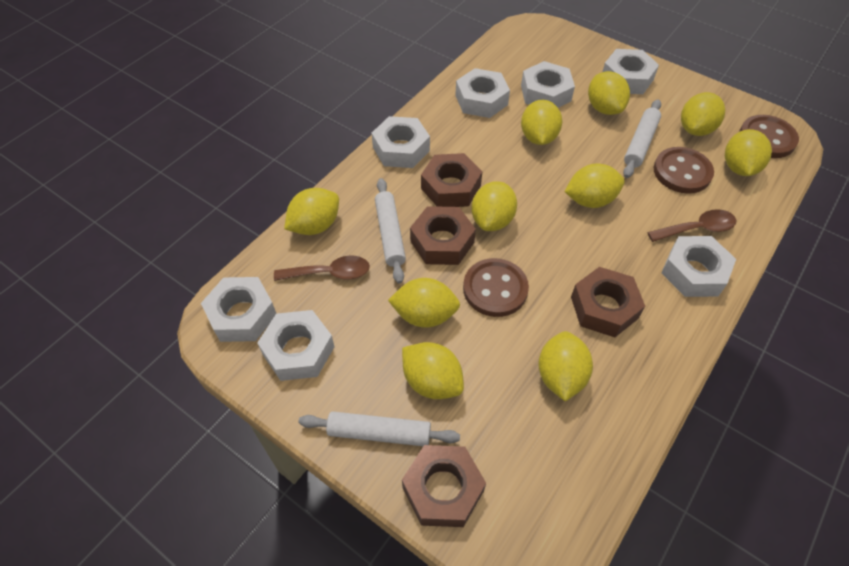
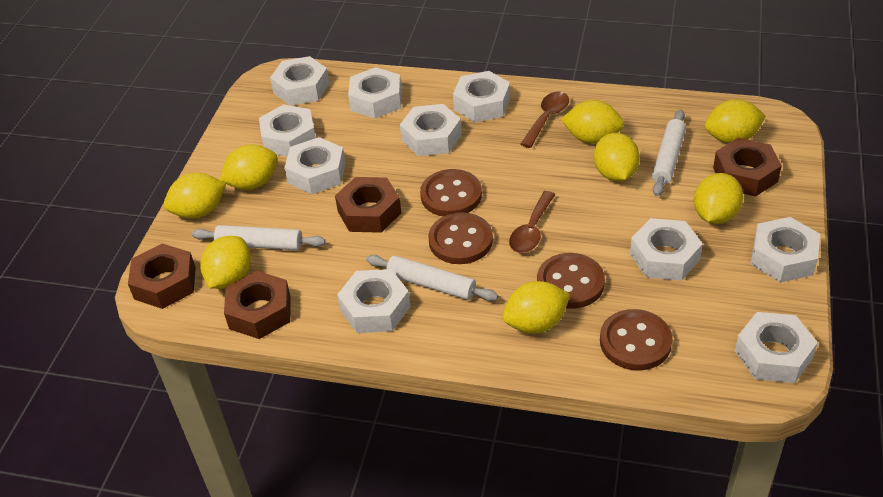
brown button: [463,258,529,317] [654,147,714,194] [739,115,799,158] = 3 -> [420,169,482,217] [428,212,493,264] [537,253,605,309] [600,309,673,370] = 4
white nut: [201,277,276,342] [257,310,334,381] [372,116,430,168] [455,68,510,118] [521,61,575,108] [602,49,659,94] [661,236,736,297] = 7 -> [259,104,316,156] [270,56,330,106] [284,137,346,194] [337,269,410,333] [348,67,402,119] [400,104,462,156] [453,71,510,122] [630,218,703,281] [735,312,818,383] [751,217,820,282] = 10
yellow lemon: [284,188,339,235] [388,278,460,328] [402,342,464,399] [472,181,517,231] [521,100,562,145] [538,331,593,402] [564,163,625,208] [588,71,630,115] [681,92,725,136] [725,129,772,176] = 10 -> [164,173,226,219] [200,236,251,289] [219,145,277,190] [503,281,570,334] [561,100,624,144] [594,133,640,182] [694,173,743,224] [705,99,766,143] = 8

